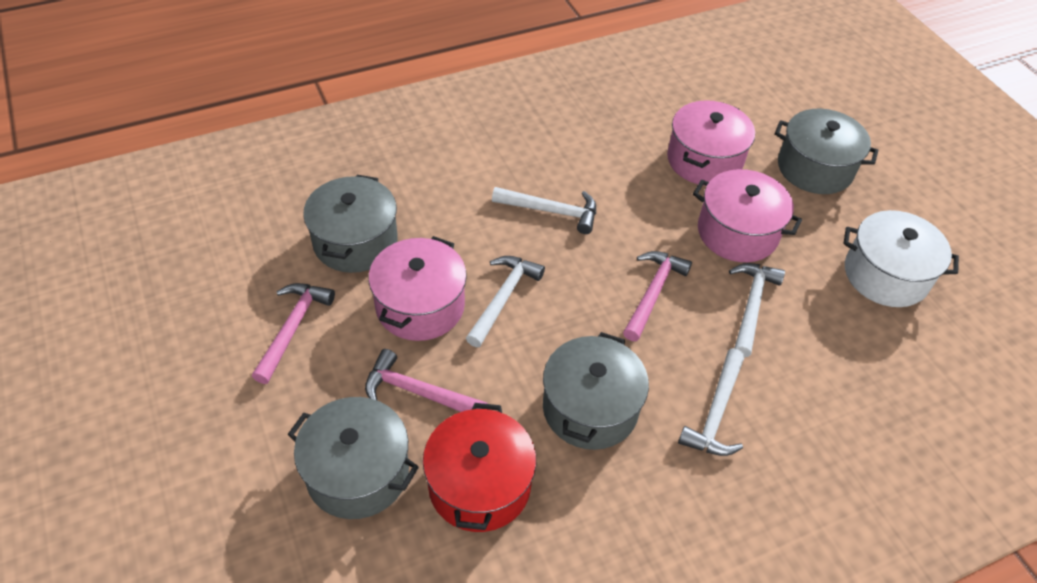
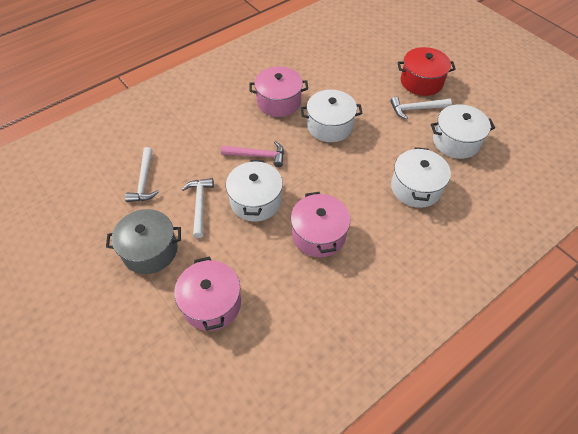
grey pot: [287,397,419,519] [303,175,398,273] [543,332,649,450] [775,109,878,194] = 4 -> [106,209,181,274] = 1
pink hammer: [252,283,335,384] [365,349,488,412] [623,251,692,341] = 3 -> [221,141,284,167] = 1
white hammer: [466,256,545,347] [492,187,596,234] [678,348,745,456] [729,263,785,357] = 4 -> [125,147,159,202] [182,178,214,238] [390,97,452,119] = 3
white pot: [844,210,959,307] = 1 -> [226,160,283,222] [301,90,363,142] [391,147,451,208] [431,104,495,159] = 4

